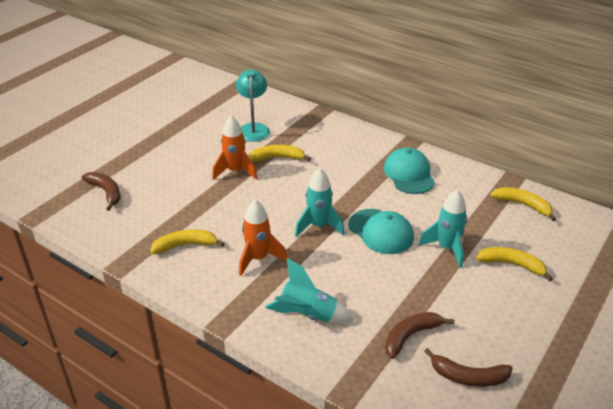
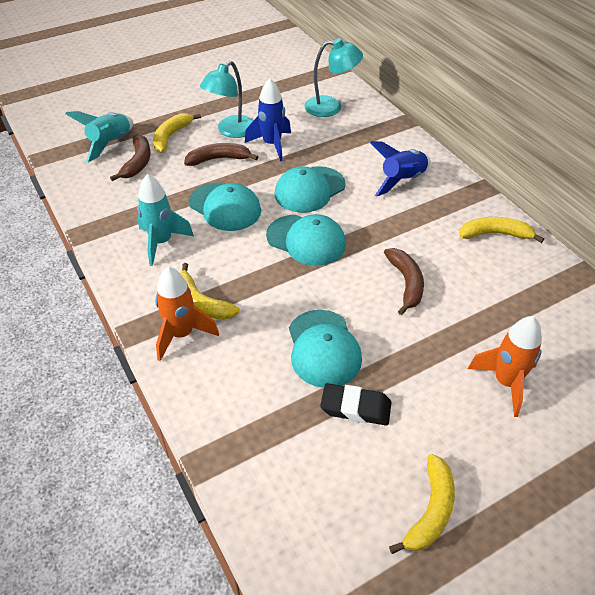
black eraser: none = 0 -> [320,383,391,426] = 1
blue rocket: none = 0 -> [245,78,291,161] [370,141,431,197] = 2
turquoise cap: [348,209,414,254] [384,148,435,194] = 2 -> [189,182,261,231] [266,214,346,266] [275,166,345,213] [289,310,362,388] = 4
turquoise lamp: [236,70,270,142] = 1 -> [200,61,253,138] [305,38,363,117] = 2
turquoise rocket: [265,258,353,323] [295,168,344,237] [418,189,467,268] = 3 -> [65,111,133,163] [137,174,194,266] = 2

